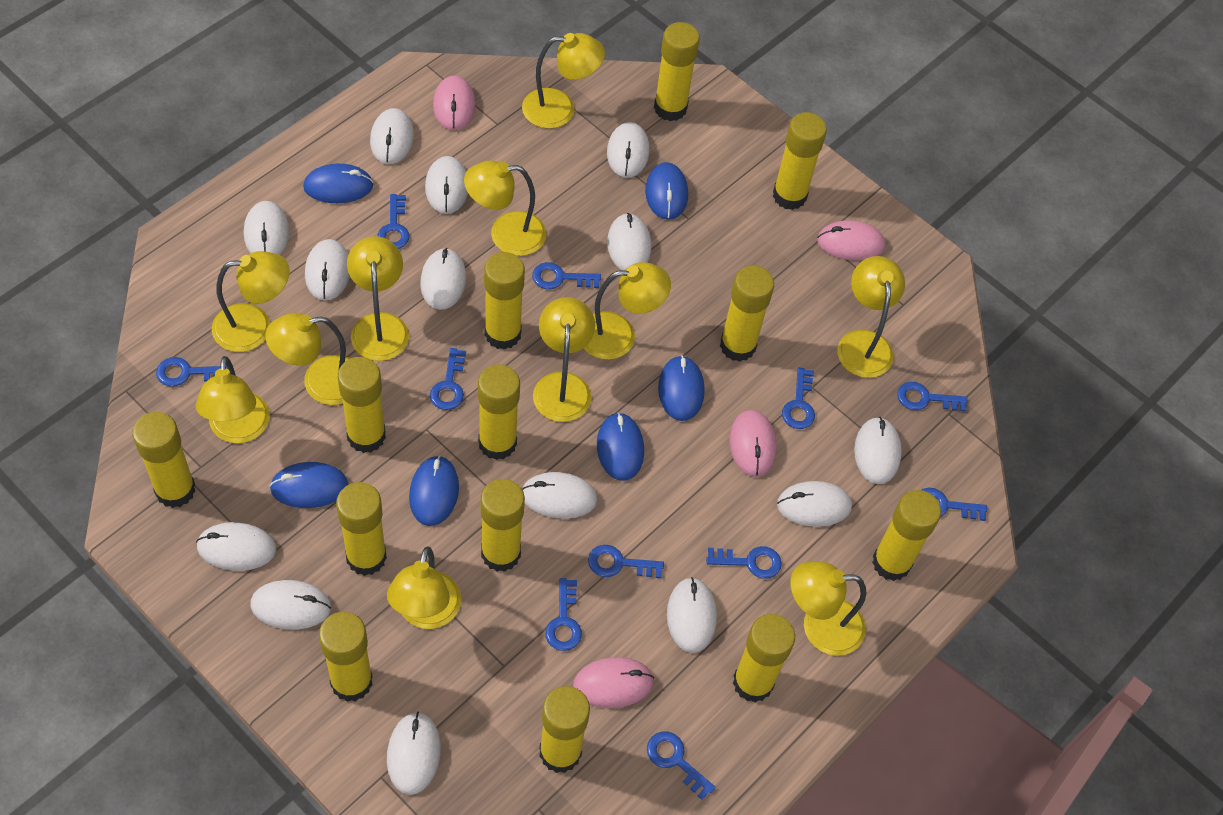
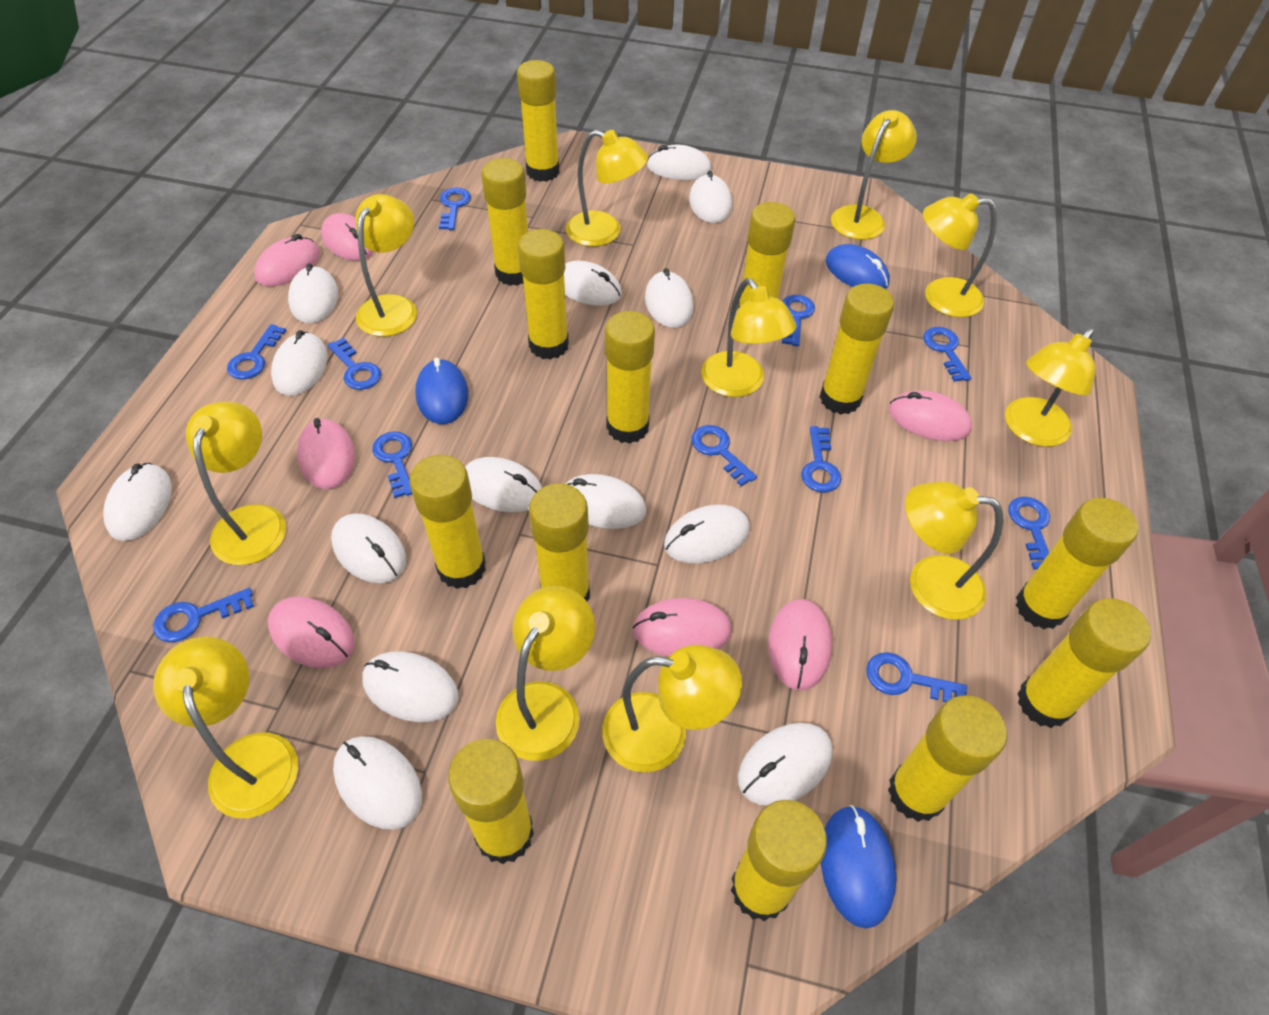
blue mouse: [269,462,349,508] [303,164,373,203] [409,455,459,526] [597,412,644,481] [645,162,688,220] [658,355,705,421] = 6 -> [415,357,468,424] [821,805,897,929] [825,244,890,289] = 3
pink mouse: [433,75,475,130] [573,657,654,708] [730,410,777,477] [817,220,885,260] = 4 -> [254,234,320,286] [268,596,355,668] [297,418,355,489] [321,213,374,261] [633,598,732,656] [768,599,832,690] [889,390,972,441] = 7

